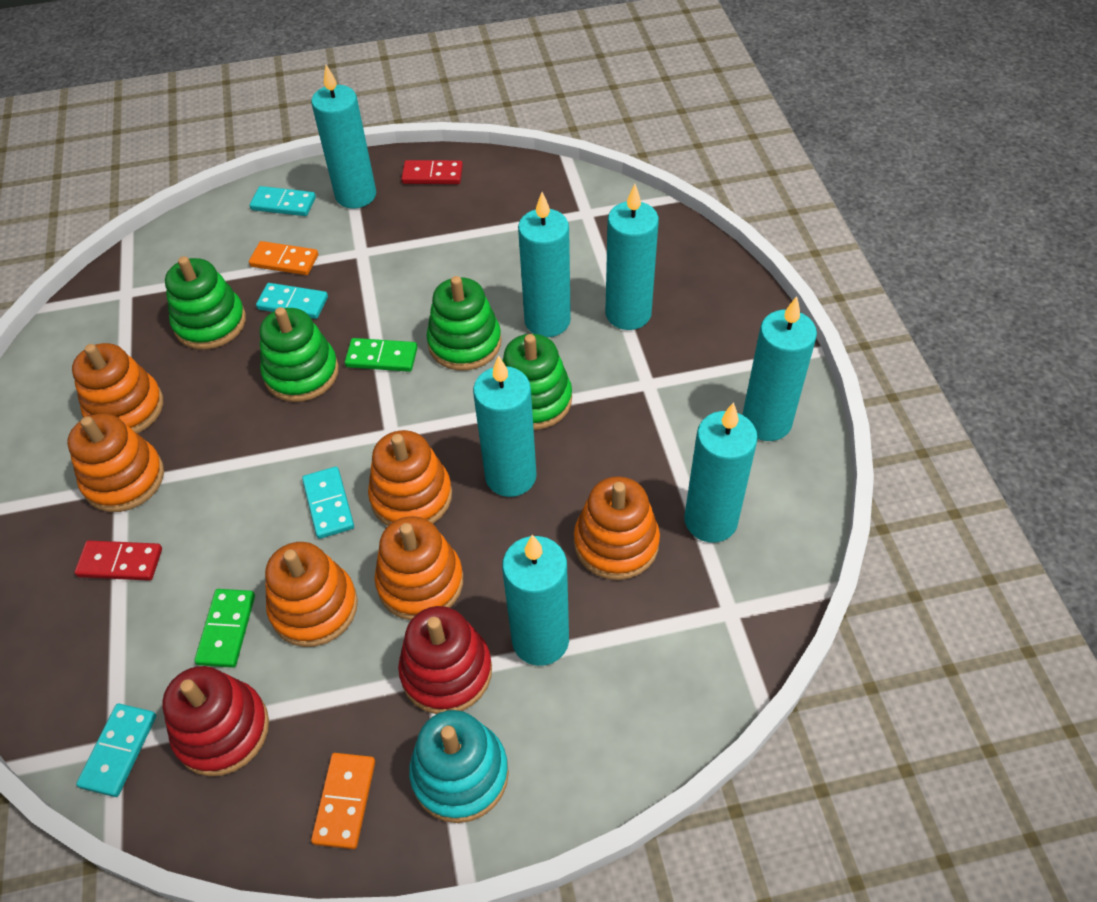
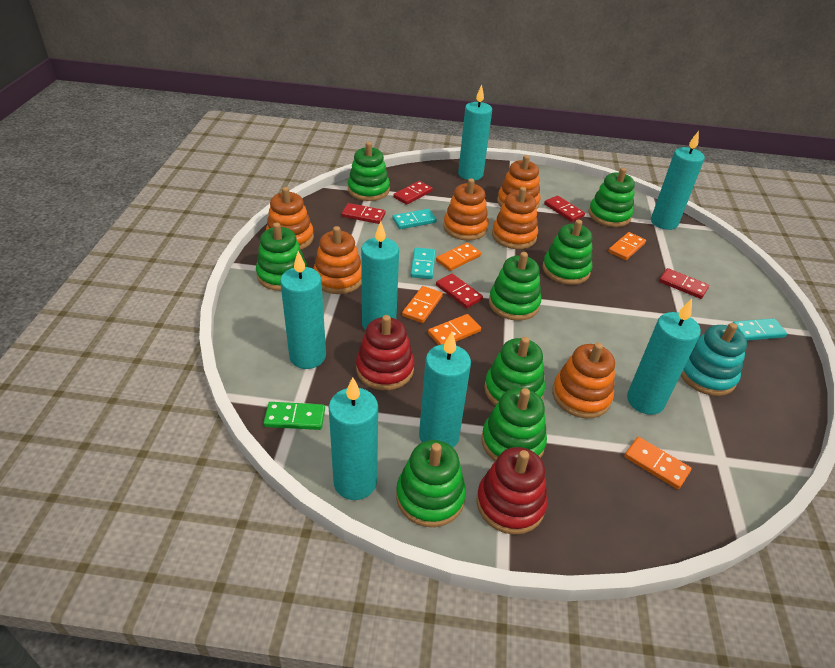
green domino: [194,589,255,668] [345,338,418,372] = 2 -> [263,402,325,430] = 1
green stacking toy: [165,256,246,350] [259,307,339,402] [426,276,501,371] [502,334,572,430] = 4 -> [256,222,307,291] [348,142,390,201] [396,440,466,527] [482,388,547,461] [484,337,545,406] [489,252,541,321] [543,220,592,285] [588,168,635,227] = 8
orange domino: [249,241,318,275] [311,753,375,849] = 2 -> [402,286,443,323] [428,314,481,345] [436,243,481,271] [608,232,646,260] [624,437,692,489] = 5
red domino: [75,540,162,581] [401,160,463,184] = 2 -> [341,203,385,224] [393,181,433,205] [436,274,483,308] [544,196,585,222] [659,268,709,299] = 5
turquoise domino: [76,703,156,797] [250,186,316,216] [256,283,328,319] [302,467,354,539] = 4 -> [392,209,437,229] [410,248,436,279] [732,318,787,341] = 3

